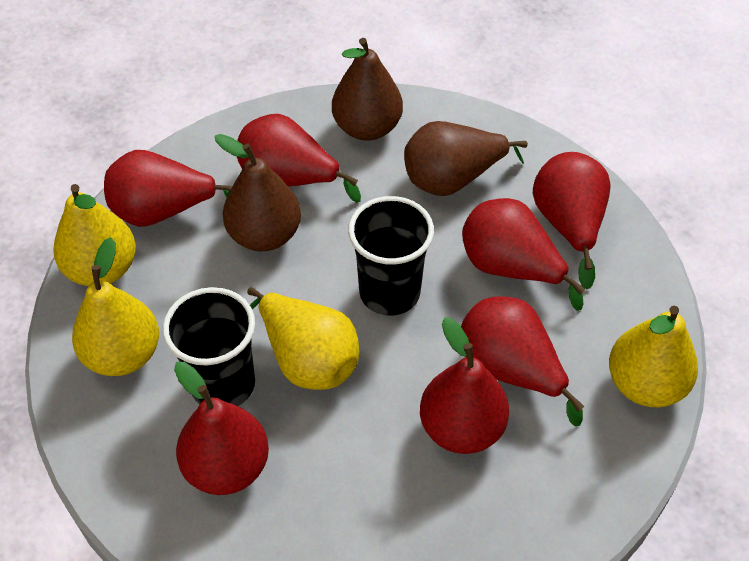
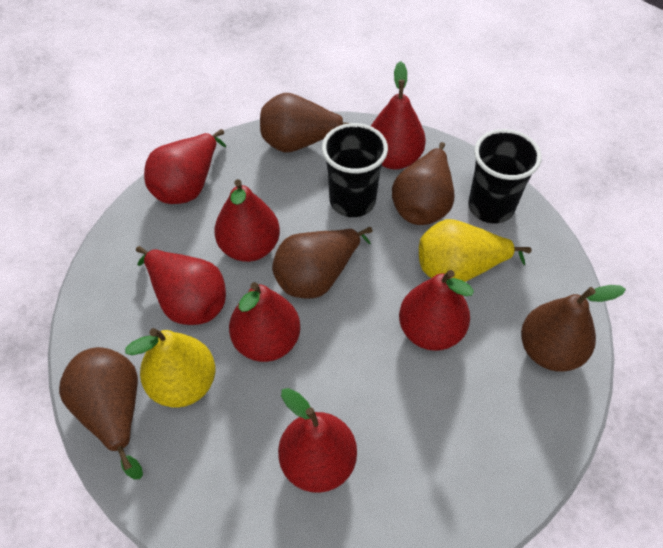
brown pear: [215,134,301,251] [332,38,403,141] [404,121,528,196] = 3 -> [59,347,143,479] [260,93,349,152] [272,227,372,299] [392,142,454,225] [521,285,626,372] = 5
yellow pear: [53,184,136,286] [72,237,159,376] [247,287,359,390] [609,306,698,407] = 4 -> [125,328,215,408] [419,219,532,282] = 2

